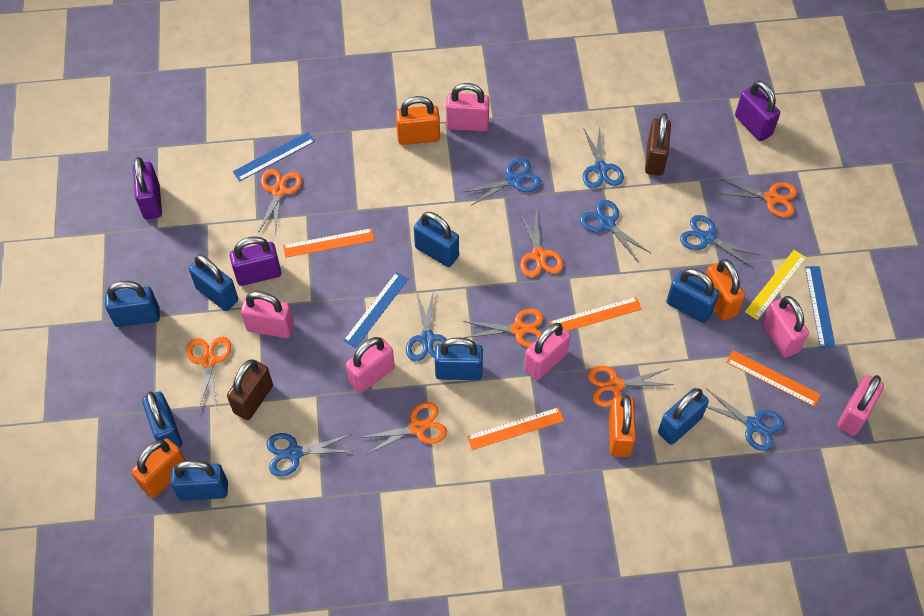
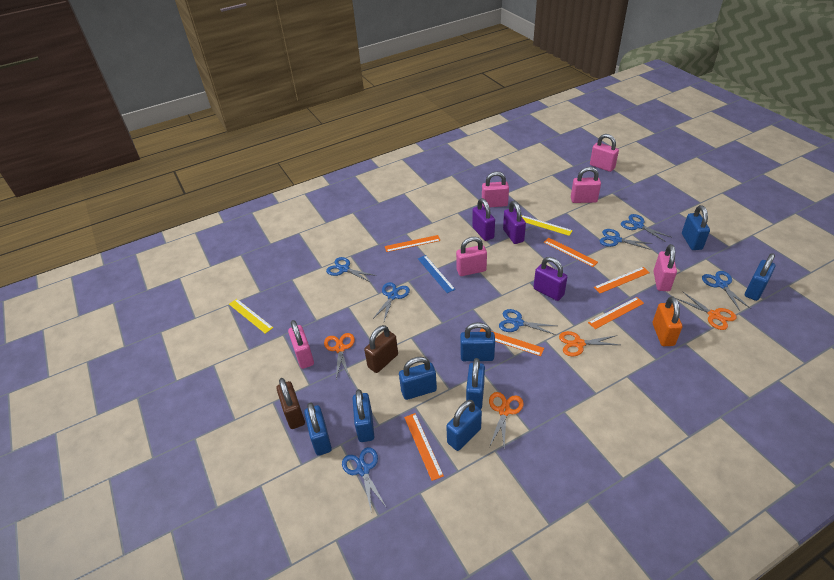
blue ruler: [233,132,315,181] [343,272,408,348] [805,266,836,348] = 3 -> [418,255,455,293] = 1
orange padlock: [131,438,185,498] [396,96,440,145] [609,395,636,457] [706,259,745,321] = 4 -> [653,296,682,346] = 1
orange ruler: [283,228,374,258] [467,407,564,450] [550,297,642,331] [726,351,821,407] = 4 -> [385,235,440,252] [404,413,444,481] [479,328,544,356] [544,238,598,267] [588,297,644,329] [594,267,650,293] = 6
orange scissors: [187,337,231,412] [258,169,302,236] [360,402,447,455] [463,309,543,348] [519,209,563,277] [588,366,674,407] [718,179,797,217] = 7 -> [324,333,355,379] [489,392,524,447] [559,331,619,356] [676,291,737,330] = 4
yellow ruler: [745,250,807,320] = 1 -> [229,299,273,334] [521,215,573,236] = 2

